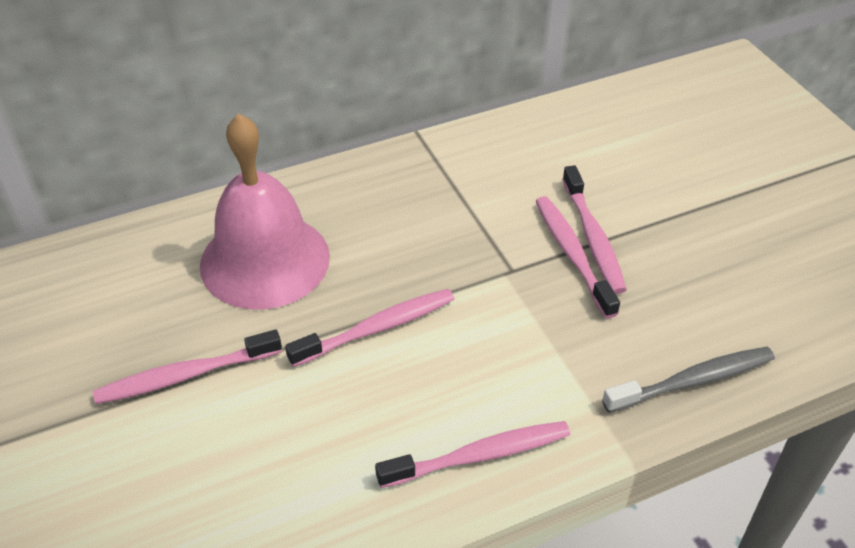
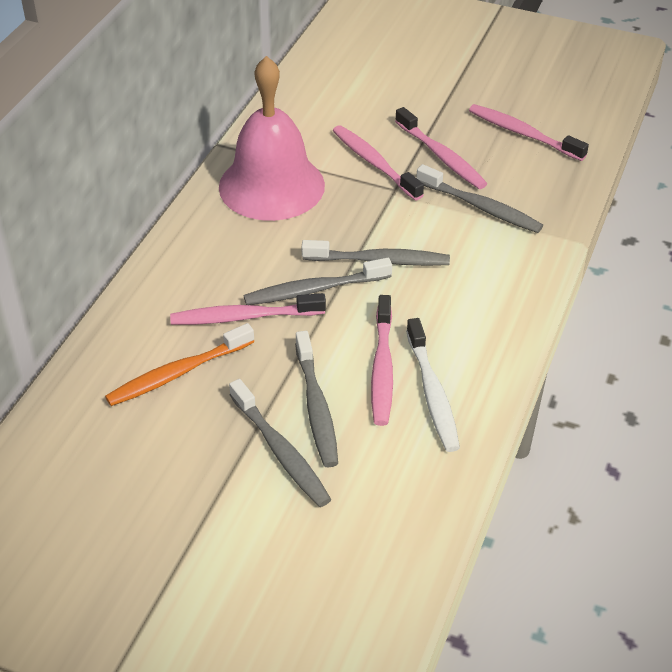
grey toothbrush: [602,347,775,413] = 1 -> [229,379,331,507] [244,258,392,305] [295,331,338,467] [302,240,450,266] [416,164,543,233] = 5
orange toothbrush: none = 0 -> [105,323,254,406] = 1
white toothbrush: none = 0 -> [406,318,460,452] = 1

